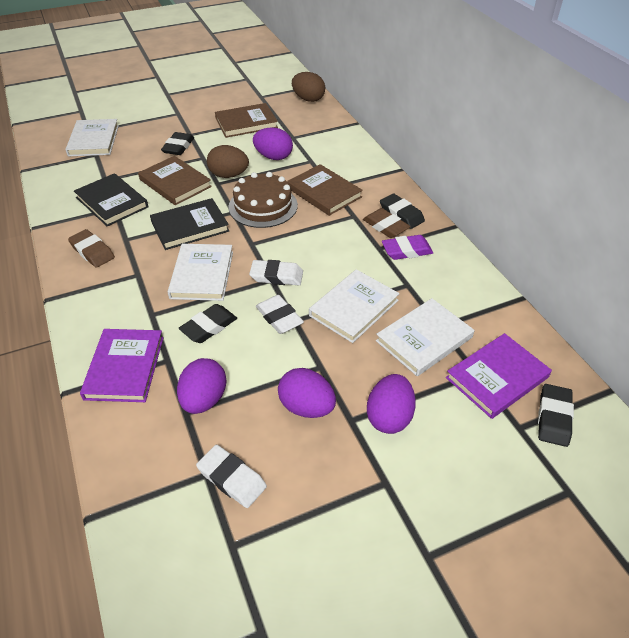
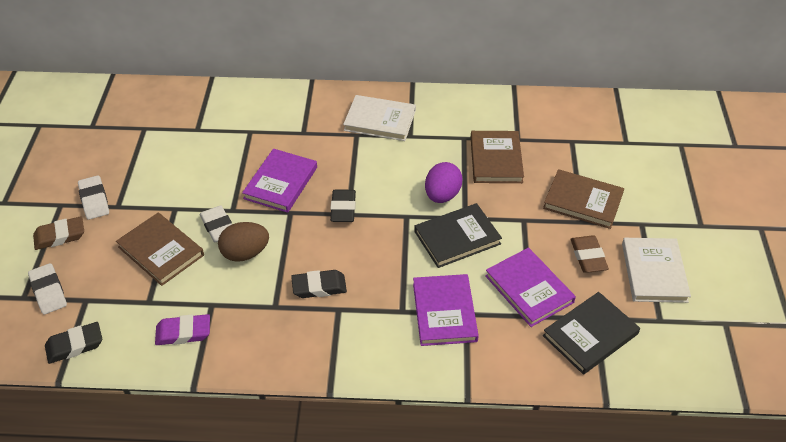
black eraser: [161,132,194,155] [179,304,237,343] [380,193,425,229] [538,384,574,447] = 4 -> [45,322,102,364] [291,270,347,298] [330,189,356,222] = 3
brown cake: [228,172,298,228] = 1 -> none = 0
brown egg: [207,145,249,178] [292,72,325,102] = 2 -> [218,222,269,262] = 1
purple book: [80,329,164,402] [446,333,552,419] = 2 -> [242,149,317,213] [413,274,479,346] [485,248,576,327] = 3
purple egg: [177,358,226,414] [253,127,293,160] [278,368,336,418] [367,374,416,434] = 4 -> [425,162,463,203] = 1
white book: [65,119,119,156] [168,244,233,301] [309,269,400,343] [376,298,474,376] = 4 -> [343,95,416,141] [622,238,691,303] = 2

